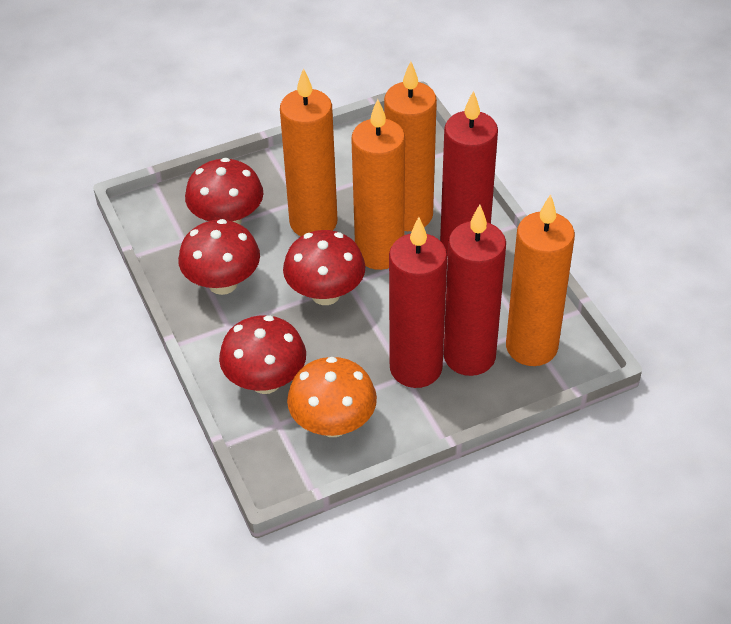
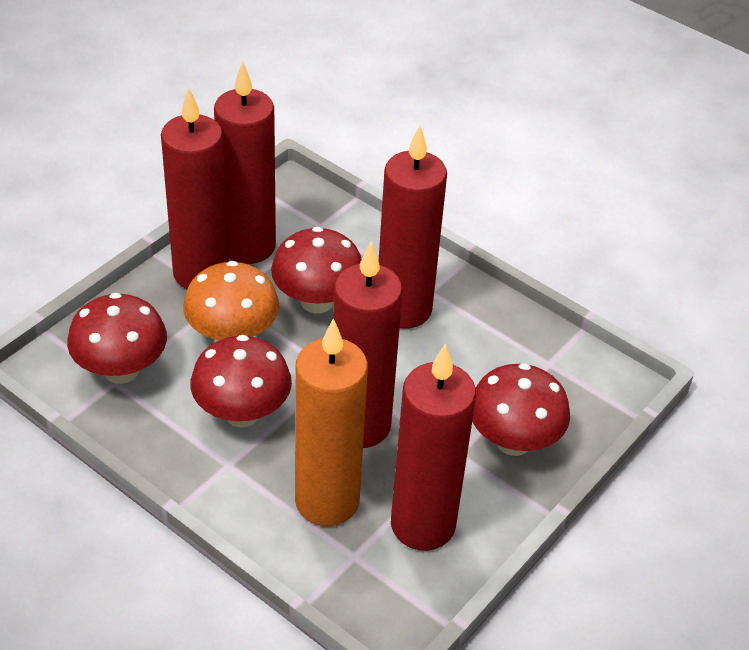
orange candle: [280,68,337,236] [351,99,405,270] [384,61,437,231] [506,194,575,366] = 4 -> [295,318,368,526] = 1
red candle: [389,217,447,388] [440,91,498,256] [443,205,506,376] = 3 -> [161,88,229,289] [214,61,276,264] [333,242,403,448] [379,126,447,329] [391,344,476,551] = 5

